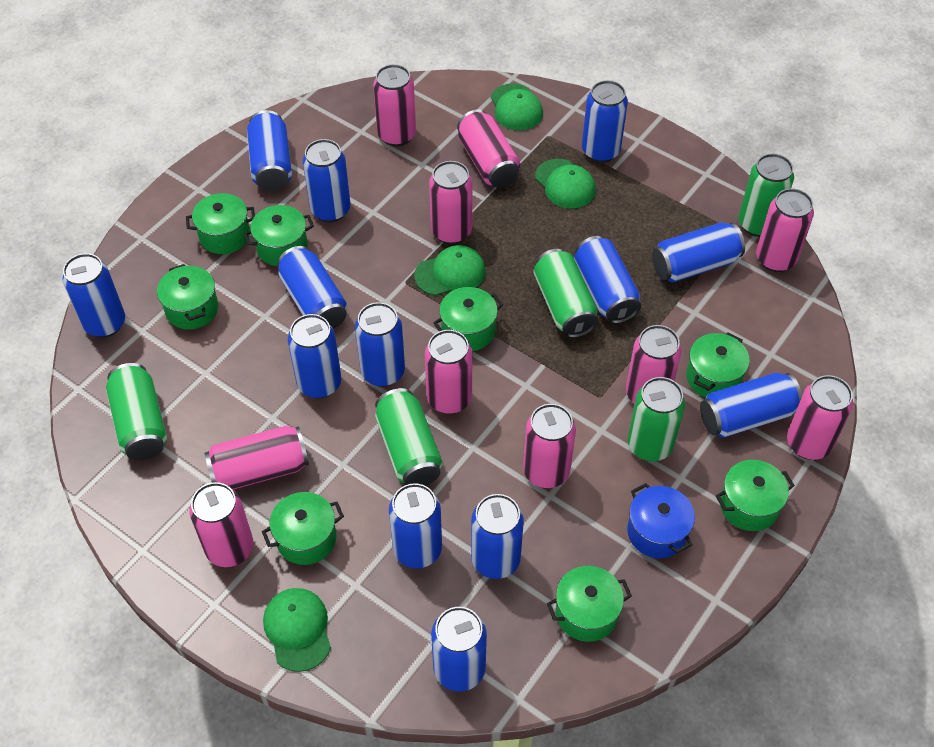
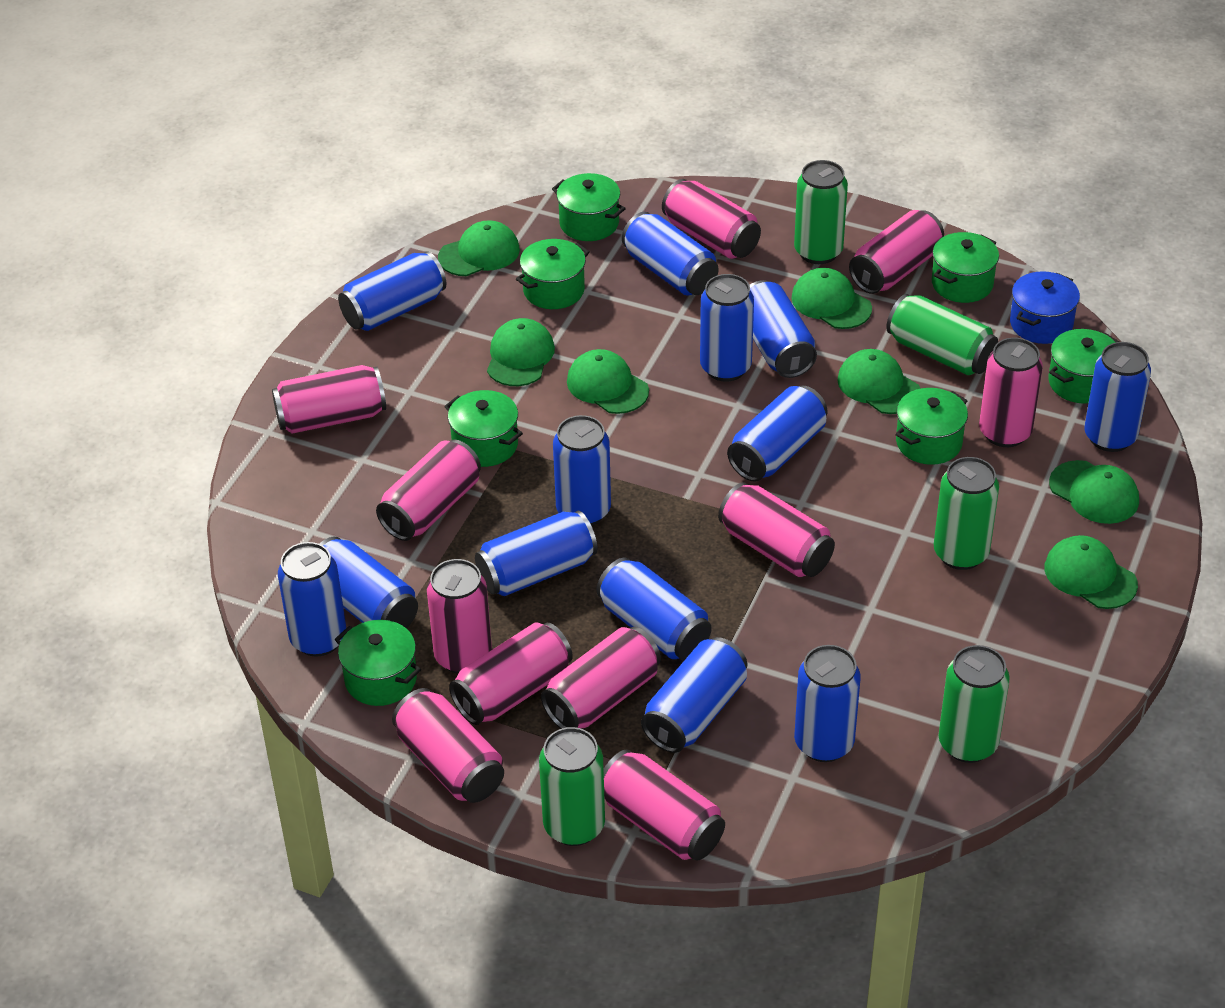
green cap: [263,588,331,672] [414,245,486,296] [491,83,543,130] [535,159,596,209] = 4 -> [438,220,520,276] [487,318,555,386] [567,349,649,414] [791,268,872,329] [837,349,920,414] [1044,535,1138,609] [1049,460,1139,524] = 7
green pot: [157,264,218,330] [186,193,255,254] [244,205,314,266] [262,492,344,565] [433,287,503,351] [547,566,632,642] [686,332,750,398] [716,460,795,531] = 8 -> [335,620,421,706] [444,390,523,467] [516,239,590,309] [552,173,626,241] [895,388,968,465] [932,232,999,303] [1048,329,1119,404] = 7
pink can: [189,482,253,567] [205,426,309,489] [373,64,416,146] [425,330,472,414] [429,161,473,244] [457,109,520,187] [523,404,576,488] [626,325,682,404] [756,188,814,272] [787,375,853,460] = 10 -> [272,365,386,434] [376,440,481,541] [392,688,504,803] [427,559,492,674] [449,622,573,725] [541,627,661,729] [604,749,725,861] [662,179,761,259] [718,482,835,577] [849,210,944,294] [979,338,1043,447] = 11

